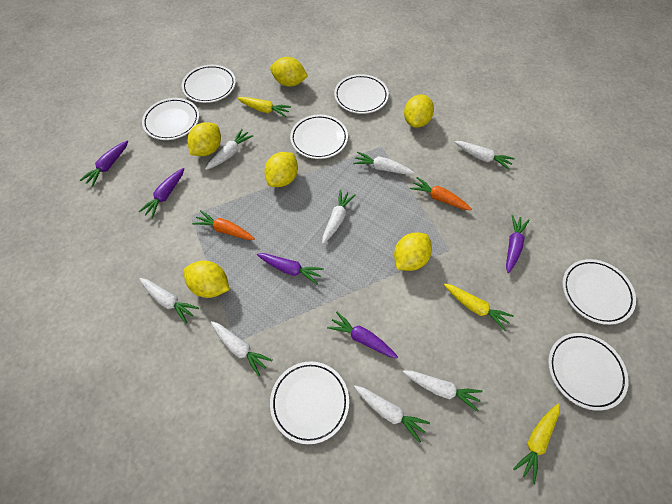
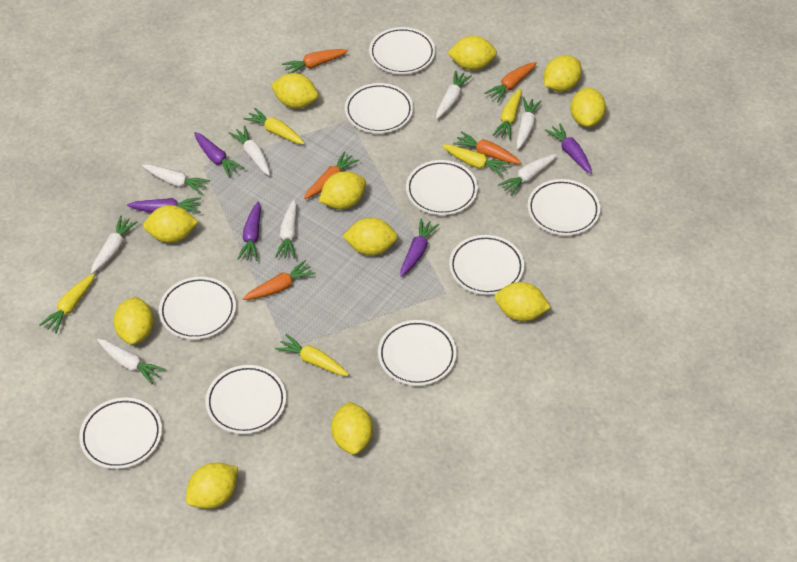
orange carrot: [192,210,255,240] [410,177,472,210] = 2 -> [243,260,316,300] [282,49,348,73] [304,151,359,199] [453,131,522,164] [484,62,537,102] = 5
white plate: [142,98,199,140] [182,65,236,103] [270,361,349,444] [290,115,348,159] [334,74,389,114] [548,333,628,411] [563,259,636,325] = 7 -> [79,398,162,469] [159,277,236,340] [206,365,286,434] [345,83,413,133] [369,27,435,74] [378,320,456,386] [406,160,478,215] [449,235,524,295] [527,179,600,236] = 9
yellow carrot: [237,97,291,117] [444,283,514,331] [513,403,560,484] = 3 -> [39,274,95,333] [243,108,305,144] [275,334,349,376] [442,145,510,177] [493,89,522,140] = 5
yellow lemon: [184,261,230,298] [187,122,221,156] [264,152,298,187] [270,57,308,87] [394,233,432,271] [404,94,434,128] = 6 -> [113,297,154,345] [143,205,198,243] [186,463,238,509] [271,73,318,108] [319,171,366,209] [331,401,373,455] [343,217,398,256] [448,36,497,70] [495,282,551,321] [544,55,582,92] [570,88,606,127] = 11

